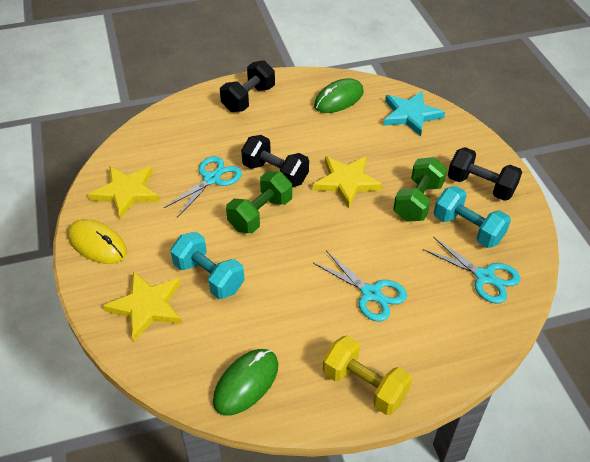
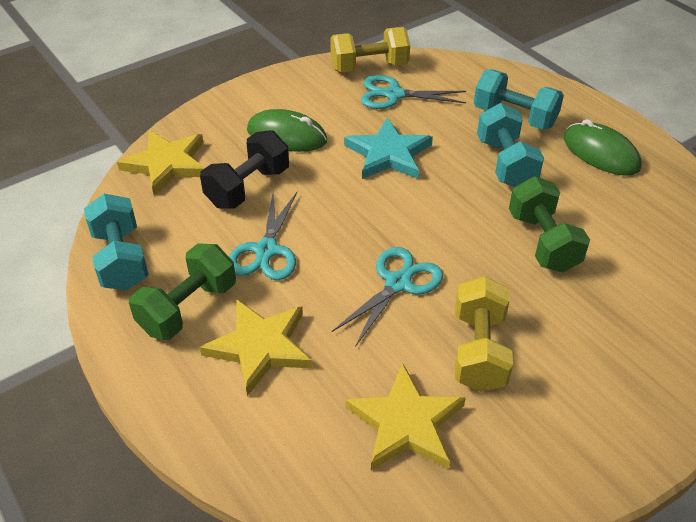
black dumbbell: [220,60,275,112] [241,135,309,187] [448,147,522,201] = 3 -> [200,130,289,208] = 1
turquoise dumbbell: [170,232,245,299] [434,186,511,248] = 2 -> [84,194,149,290] [474,69,564,130] [477,103,544,187] = 3
yellow dumbbell: [323,335,412,415] = 1 -> [330,27,410,72] [455,276,513,392] = 2
yellow mouse: [68,219,127,264] = 1 -> none = 0

